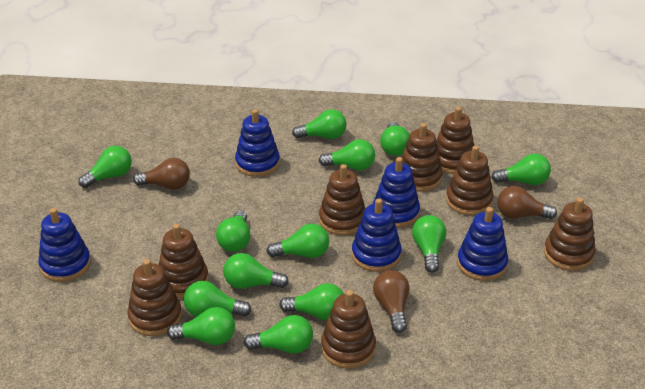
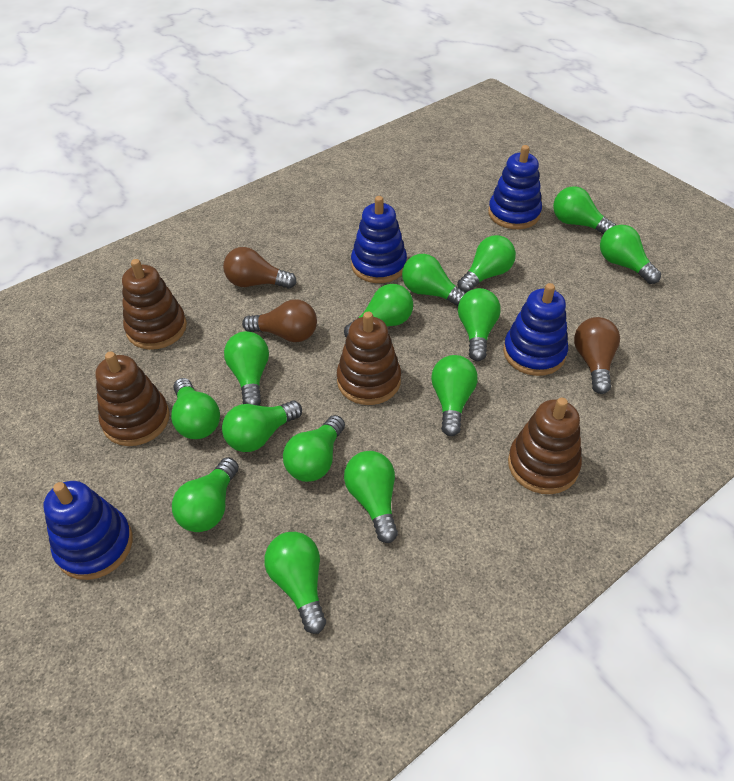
blue stacking toy: [38,208,91,282] [235,109,280,177] [352,198,402,272] [373,157,420,228] [457,207,508,281] = 5 -> [43,481,133,580] [351,196,407,283] [488,145,542,229] [503,283,568,376] = 4
brown stacking toy: [127,259,182,336] [158,224,209,299] [319,164,365,235] [321,290,376,369] [401,123,443,192] [436,107,474,174] [446,145,494,216] [544,198,596,271] = 8 -> [95,352,170,446] [122,259,187,350] [337,312,401,405] [508,397,582,494] = 4
green light bulb: [78,146,132,188] [167,307,235,345] [184,281,252,317] [216,210,250,252] [223,253,289,289] [244,315,313,354] [267,224,329,258] [279,284,344,321] [292,109,347,139] [319,139,375,170] [380,122,410,156] [412,215,446,273] [491,154,551,185] = 13 -> [171,378,220,439] [172,457,239,532] [222,401,302,452] [224,331,269,406] [264,532,326,634] [283,415,345,482] [344,284,413,338] [344,451,398,543] [402,254,466,306] [431,355,477,436] [457,235,516,293] [458,288,501,361] [553,186,616,234] [600,225,661,284] = 14

